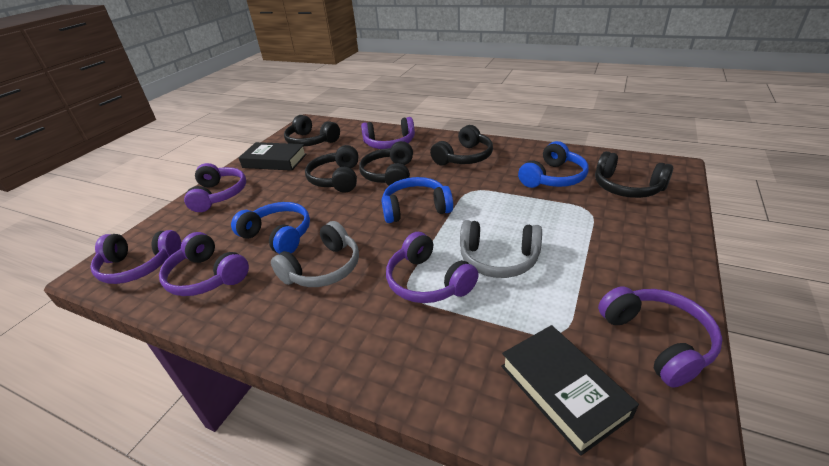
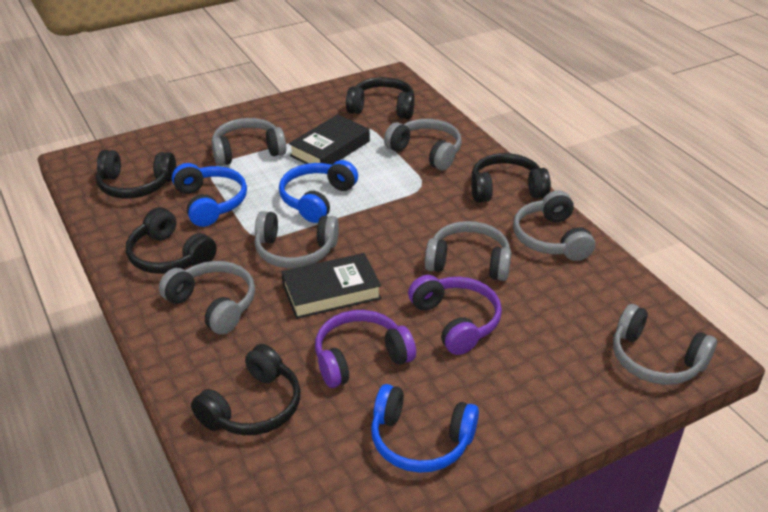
grey headphones: [271,221,359,287] [460,220,542,278] = 2 -> [159,261,255,335] [212,118,286,166] [255,211,339,268] [384,119,462,171] [425,221,511,281] [513,190,595,261] [613,304,717,385] = 7
purple headphones: [90,230,181,284] [159,232,249,296] [184,163,246,212] [361,117,415,149] [386,232,479,303] [598,286,723,388] = 6 -> [315,310,416,388] [408,275,502,355] = 2

